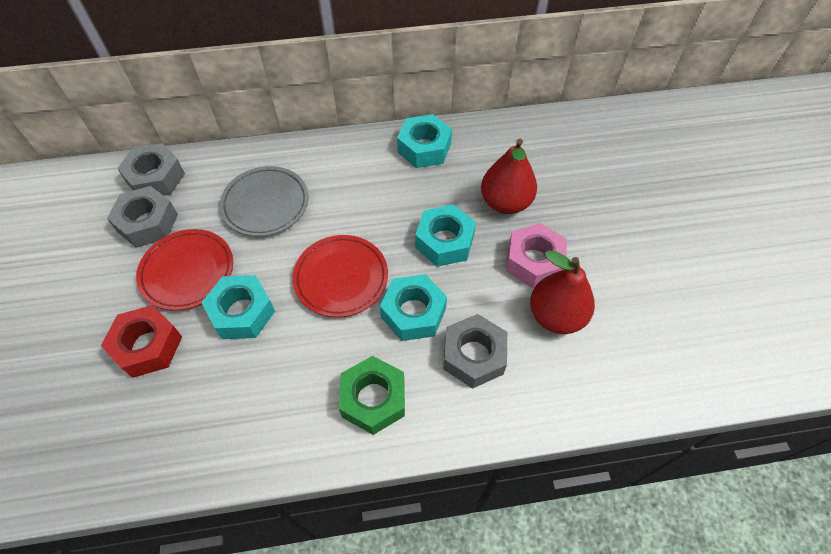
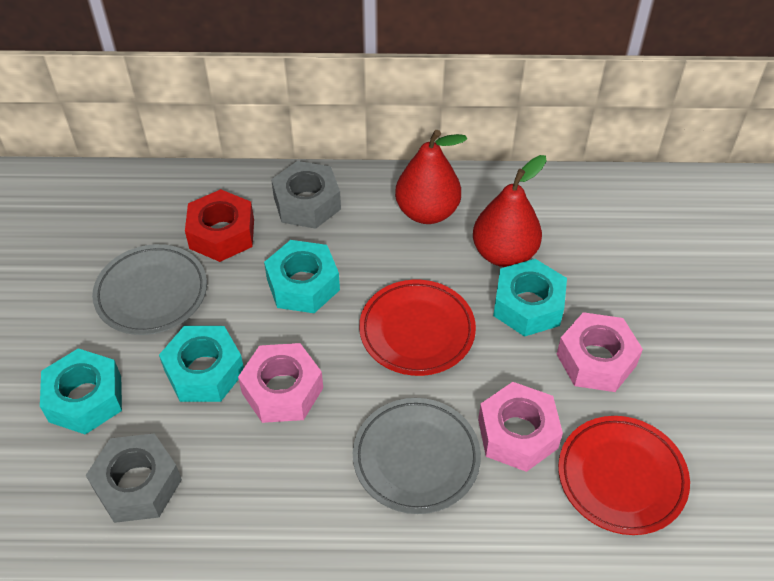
green nut: [339,356,405,435] = 1 -> none = 0
grey nut: [107,186,178,248] [117,143,185,196] [443,314,507,389] = 3 -> [86,433,182,523] [271,161,341,229] = 2
grey plate: [220,166,308,237] = 1 -> [92,244,207,335] [353,398,481,514] = 2
pink nut: [506,223,567,288] = 1 -> [238,343,323,423] [478,382,563,472] [557,312,643,392] = 3

